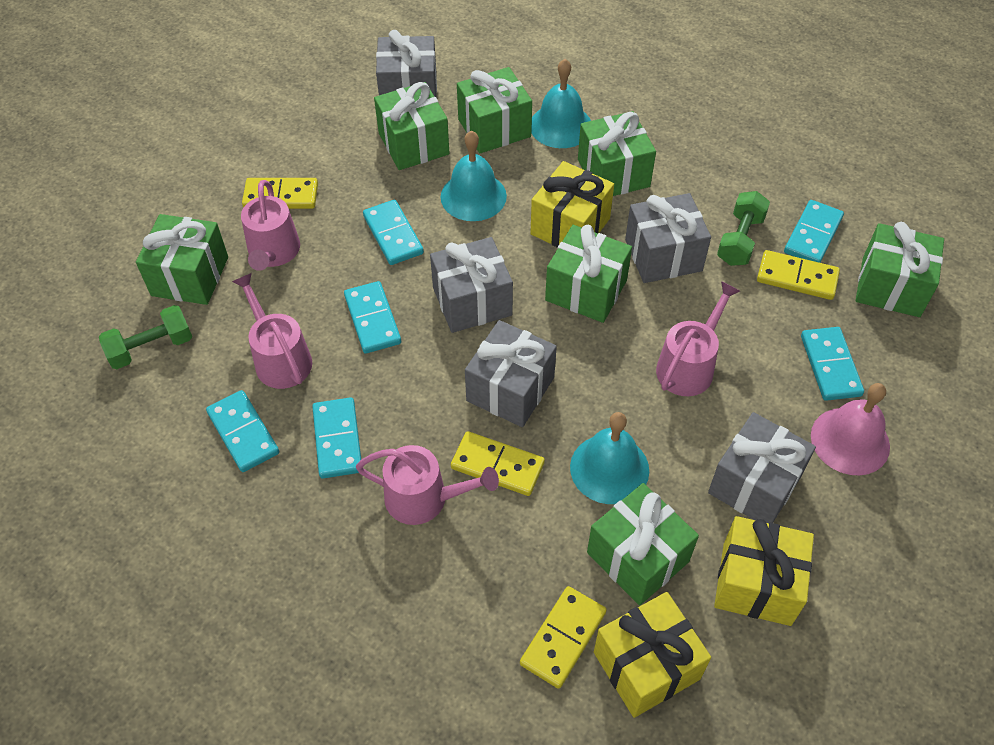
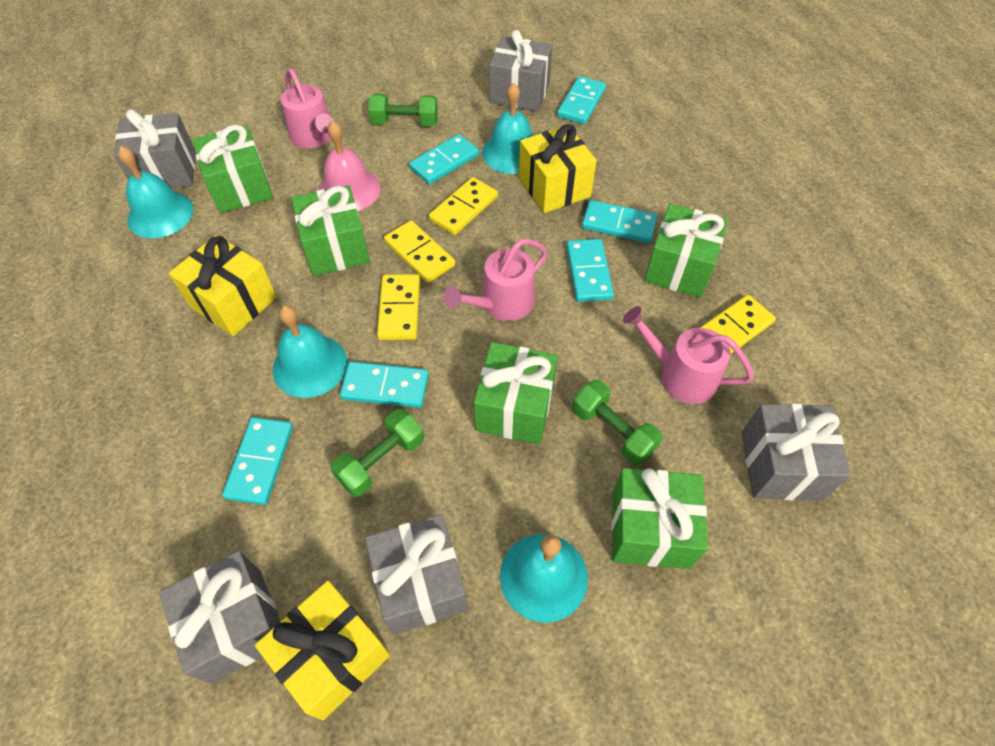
green dumbbell: [99,305,192,369] [717,191,770,266] = 2 -> [330,409,424,497] [368,93,438,126] [572,380,663,465] = 3
green gift: [136,214,228,305] [374,82,450,170] [457,67,532,153] [545,225,632,323] [578,111,656,196] [587,483,699,605] [855,222,944,317] = 7 -> [193,125,273,213] [291,185,370,276] [474,342,558,444] [611,468,708,569] [644,204,728,298] = 5
pink watering can: [232,273,312,389] [241,180,300,271] [356,445,499,525] [656,281,740,396] = 4 -> [281,68,333,148] [444,239,548,321] [623,306,754,404] = 3
turquoise bell: [441,131,507,221] [531,59,591,148] [570,412,649,504] = 3 -> [118,146,193,238] [273,305,347,398] [482,83,532,174] [500,534,588,623] = 4

